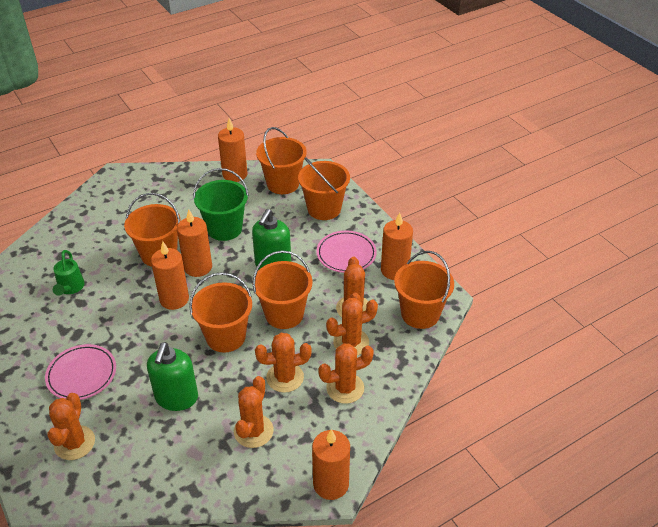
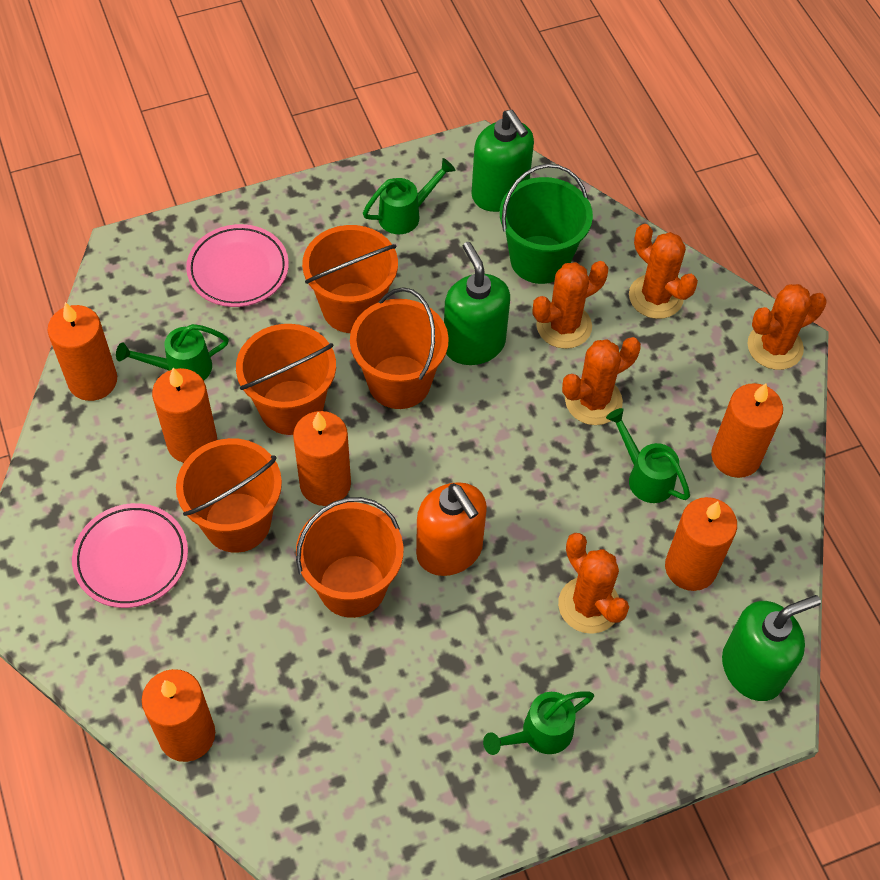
green soap dispenser: [147,342,198,411] [252,209,291,270] = 2 -> [444,242,510,365] [471,110,534,212] [722,595,821,701] = 3
green watering can: [53,250,85,296] = 1 -> [116,324,229,380] [363,158,456,234] [483,691,594,755] [606,408,690,503] = 4
orange bucket: [124,193,181,267] [189,272,252,352] [253,250,312,329] [256,127,307,194] [298,157,350,220] [394,251,454,329] = 6 -> [176,438,282,553] [236,324,336,435] [296,497,404,618] [302,225,398,333] [350,287,449,409] = 5
orange cactus: [47,393,95,460] [234,376,274,448] [255,333,312,393] [318,343,374,404] [326,298,378,355] [336,257,368,317] = 6 -> [533,261,608,349] [558,533,629,634] [562,337,641,425] [629,224,698,319] [747,284,827,370] = 5
orange candle: [151,241,189,310] [177,209,212,277] [218,118,247,182] [312,429,350,500] [381,212,413,280] = 5 -> [47,302,117,401] [142,669,215,762] [152,368,217,463] [293,411,351,506] [665,497,737,591] [711,383,783,478] = 6
orange soap dispenser: none = 0 -> [416,482,487,576] = 1

